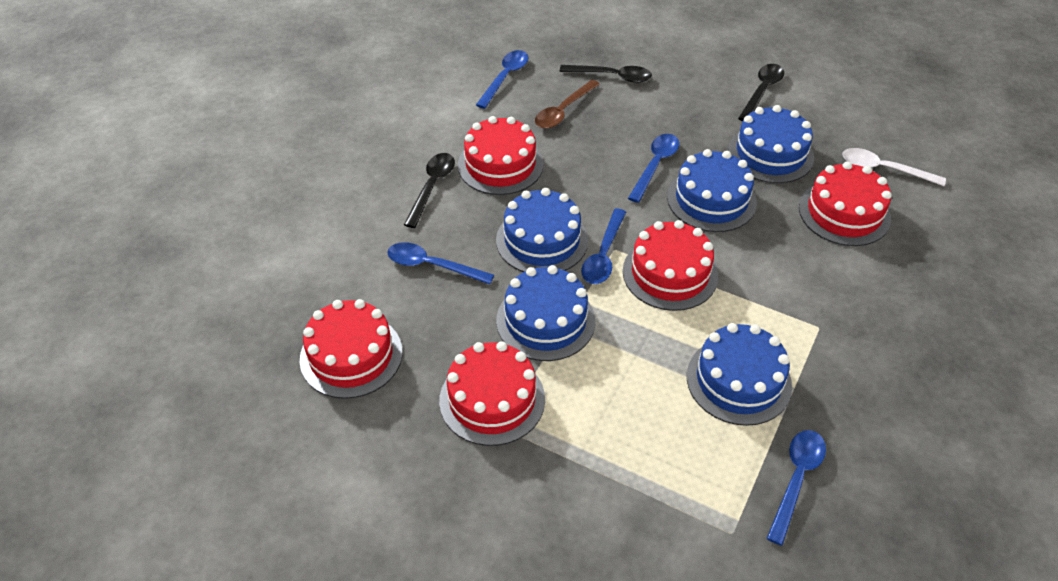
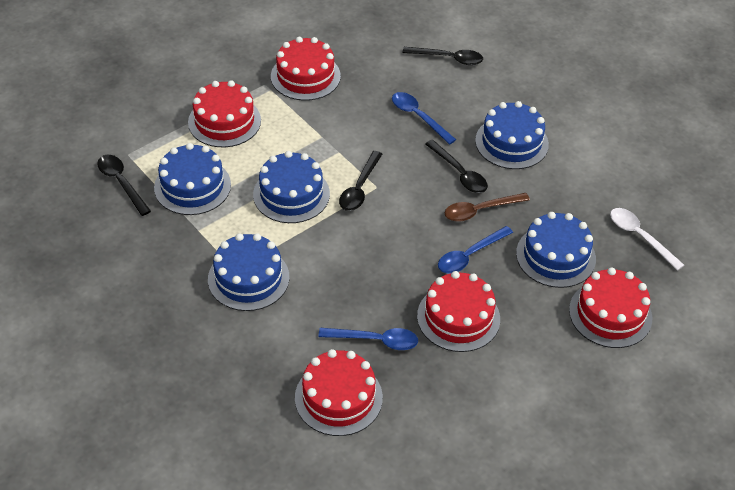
black spoon: [404,153,455,228] [560,65,652,83] [738,64,784,121] = 3 -> [97,155,151,216] [339,151,382,211] [403,47,483,65] [425,140,488,193] = 4
blue spoon: [387,242,494,284] [476,50,528,109] [581,208,626,284] [628,134,679,203] [766,430,826,546] = 5 -> [318,328,418,350] [392,92,456,145] [438,226,513,273] = 3

